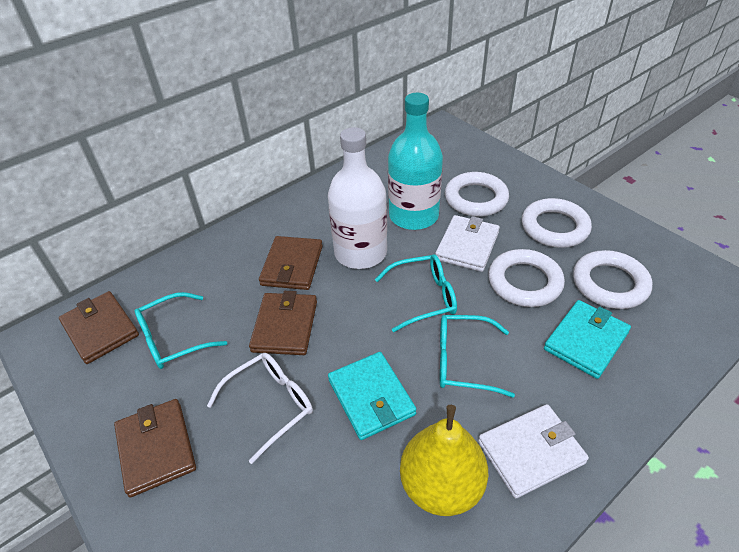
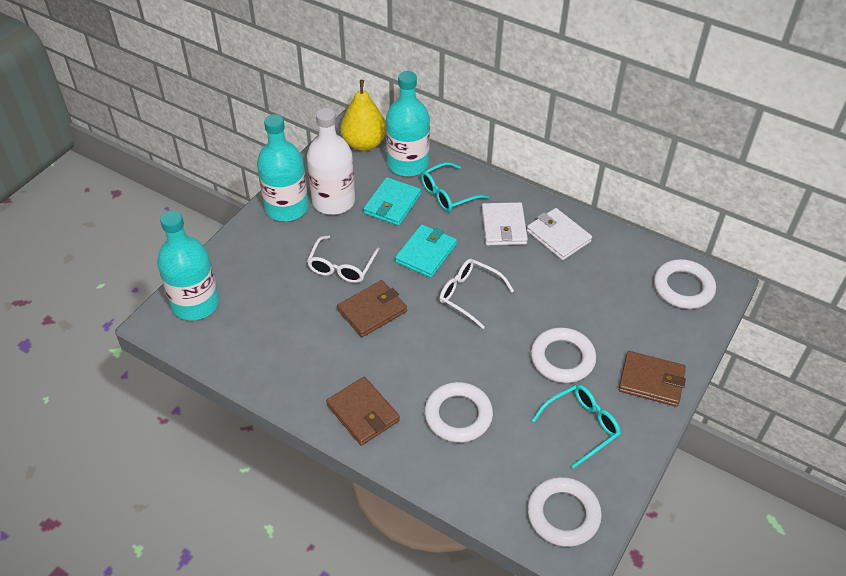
brown wallet: [59,291,139,364] [114,399,196,497] [249,291,317,355] [259,236,323,290] = 4 -> [326,377,400,446] [337,280,407,337] [618,351,686,407] = 3
turquoise bottle: [388,93,443,230] = 1 -> [157,211,219,320] [257,114,309,221] [386,71,430,176] = 3
turquoise glasses: [135,292,227,369] [375,254,457,332] [440,315,515,398] = 3 -> [421,162,489,212] [532,385,621,469] = 2
white glasses: [207,353,313,464] = 1 -> [307,235,380,283] [439,259,514,329] = 2

